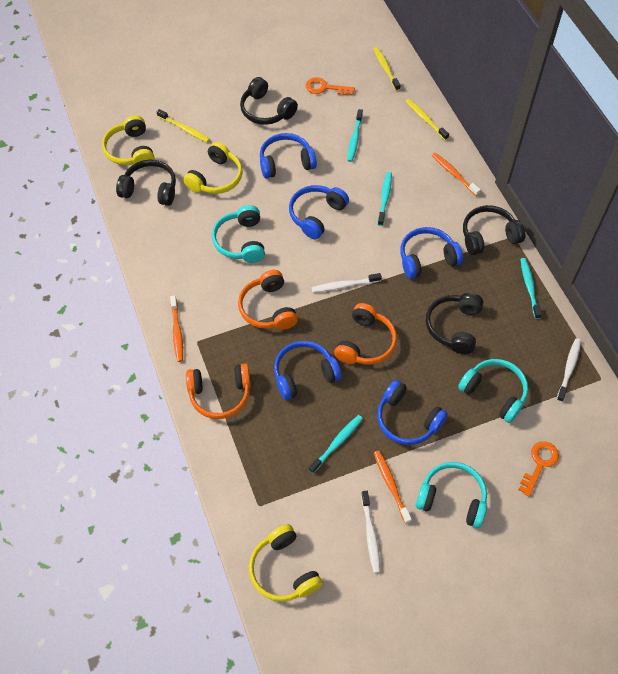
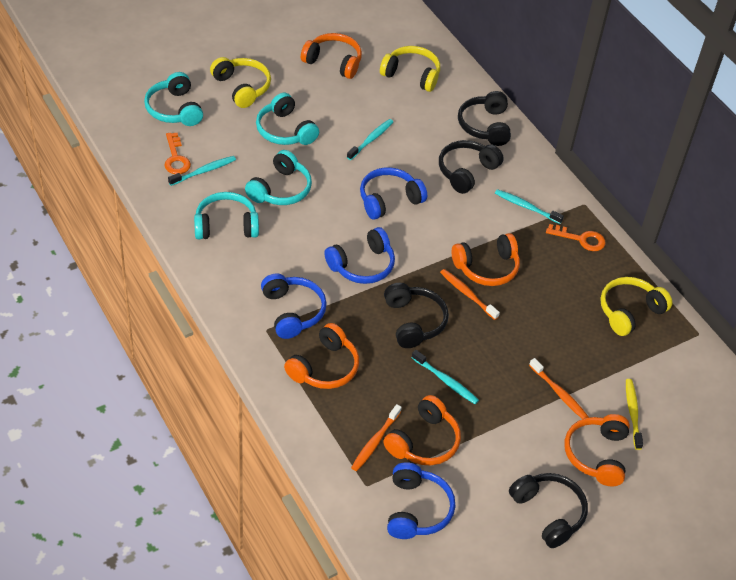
blue headphones: [260,133,317,179] [274,341,341,400] [289,185,349,239] [377,380,448,445] [400,227,463,279] = 5 -> [261,273,327,339] [324,227,395,284] [360,167,427,220] [387,462,455,539] = 4
orange headphones: [186,364,251,419] [238,270,298,330] [334,303,397,364] = 3 -> [284,323,359,389] [301,33,362,79] [383,395,461,466] [452,233,520,286] [564,414,630,486] = 5
turquoise headphones: [212,205,265,263] [416,462,487,528] [458,359,528,423] = 3 -> [144,72,203,126] [194,192,259,239] [245,150,312,205] [256,93,319,145] = 4
white toothbrush: [311,273,382,292] [361,491,380,573] [557,338,581,402] = 3 -> none = 0
yellow toothbrush: [156,109,210,143] [374,47,400,91] [405,99,449,140] = 3 -> [626,379,643,450] = 1

